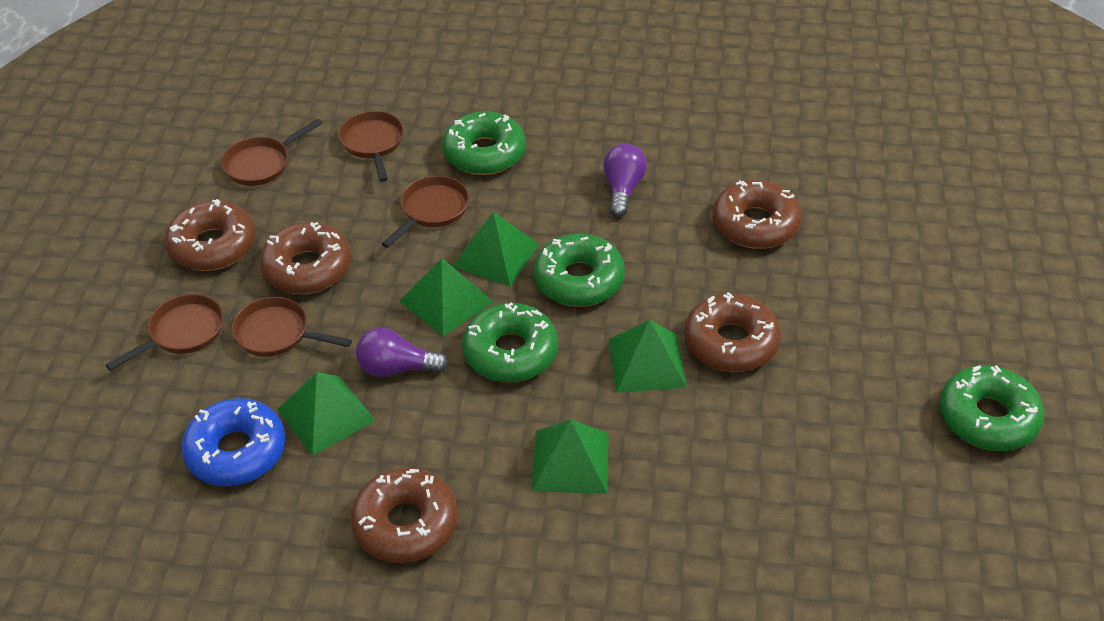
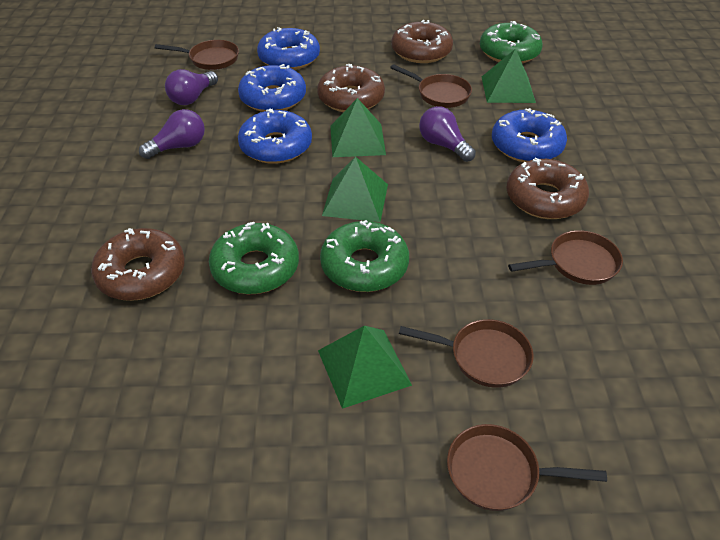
blue donut: [181,398,285,486] = 1 -> [238,64,306,112] [238,108,312,164] [257,27,320,70] [492,108,567,162] = 4
brown donut: [165,199,256,271] [260,222,351,294] [350,468,458,563] [684,292,781,372] [713,180,802,249] = 5 -> [91,228,185,301] [317,64,385,112] [391,20,453,63] [506,158,589,219] = 4
green donut: [442,111,526,175] [462,302,558,382] [533,233,625,307] [939,365,1044,451] = 4 -> [209,222,299,294] [320,220,409,292] [480,21,543,64] = 3
green pyramid: [277,372,376,456] [399,258,494,337] [452,212,539,286] [532,419,609,494] [609,320,687,393] = 5 -> [318,326,412,409] [322,156,388,222] [330,98,386,157] [482,49,536,103] = 4
purple light bulb: [356,327,448,377] [603,144,647,217] = 2 -> [139,109,205,159] [165,69,218,105] [419,106,476,162] = 3

